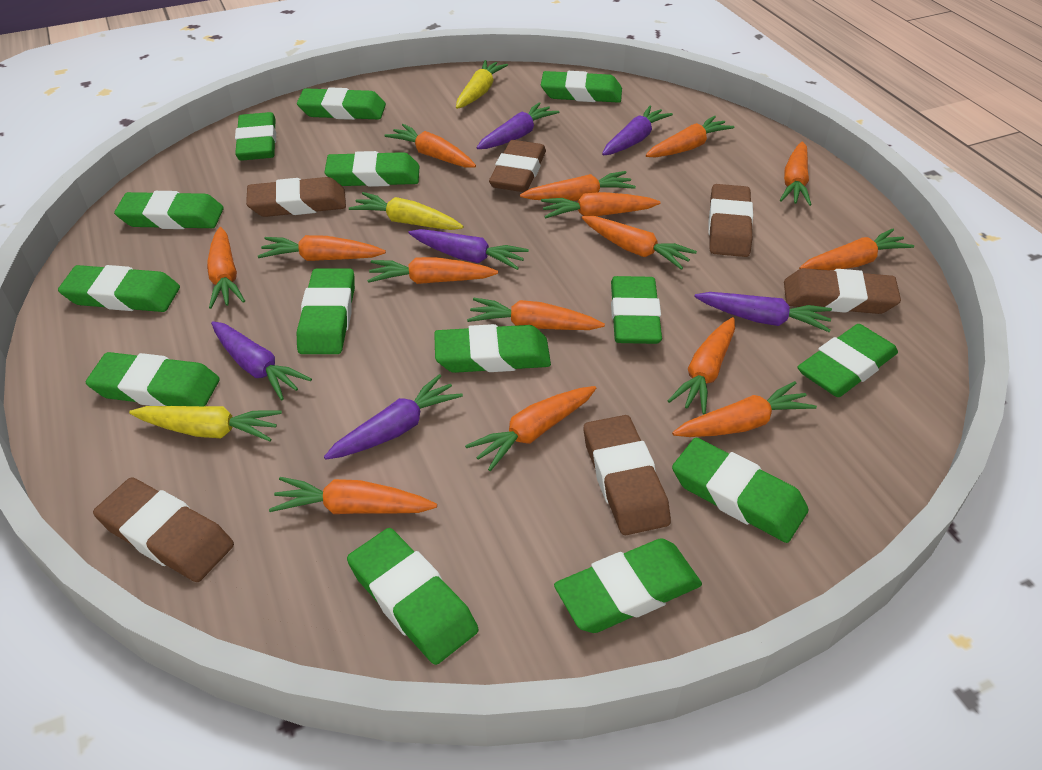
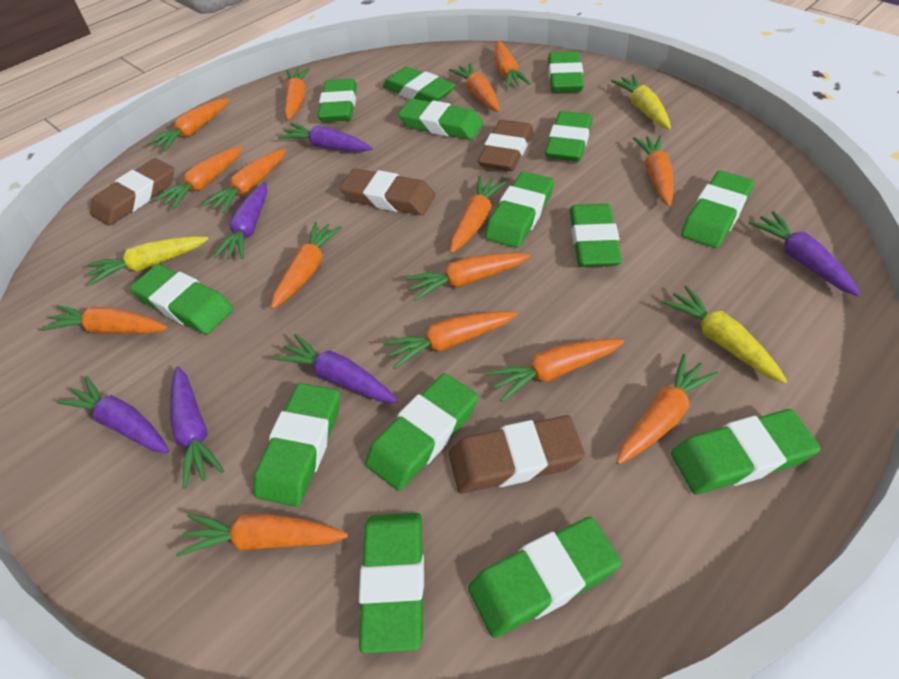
brown eraser: [93,477,234,582] [246,177,346,217] [489,140,546,192] [584,415,671,535] [708,184,753,257] [784,268,901,314] = 6 -> [90,158,174,226] [340,168,435,215] [449,415,585,494] [478,119,533,171] = 4

